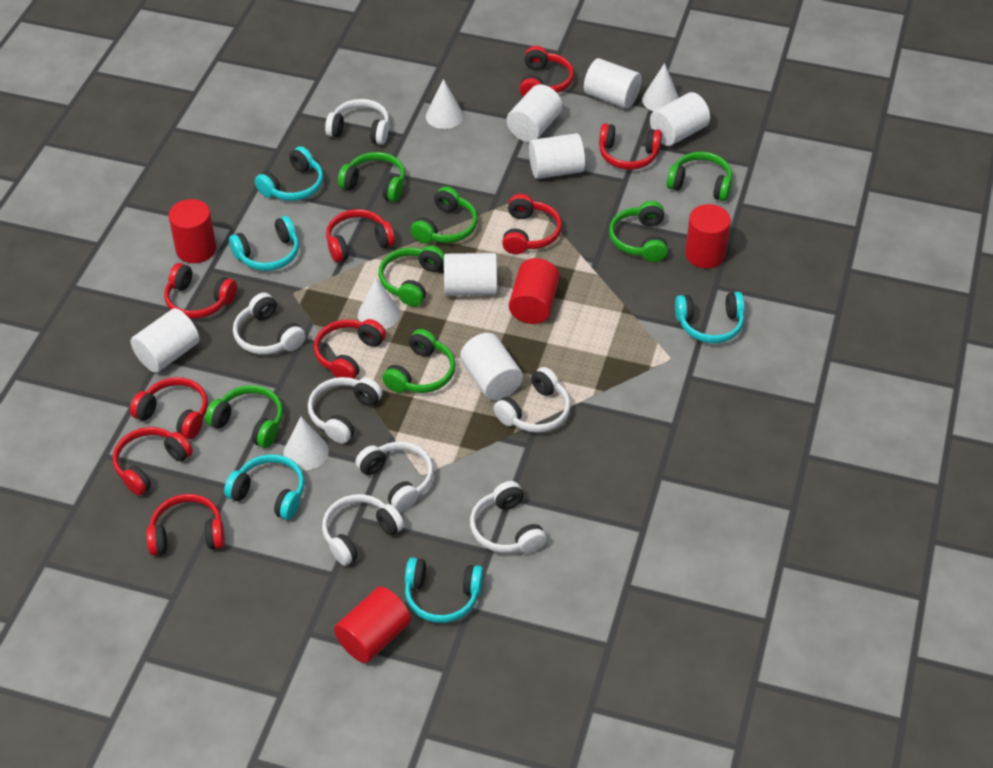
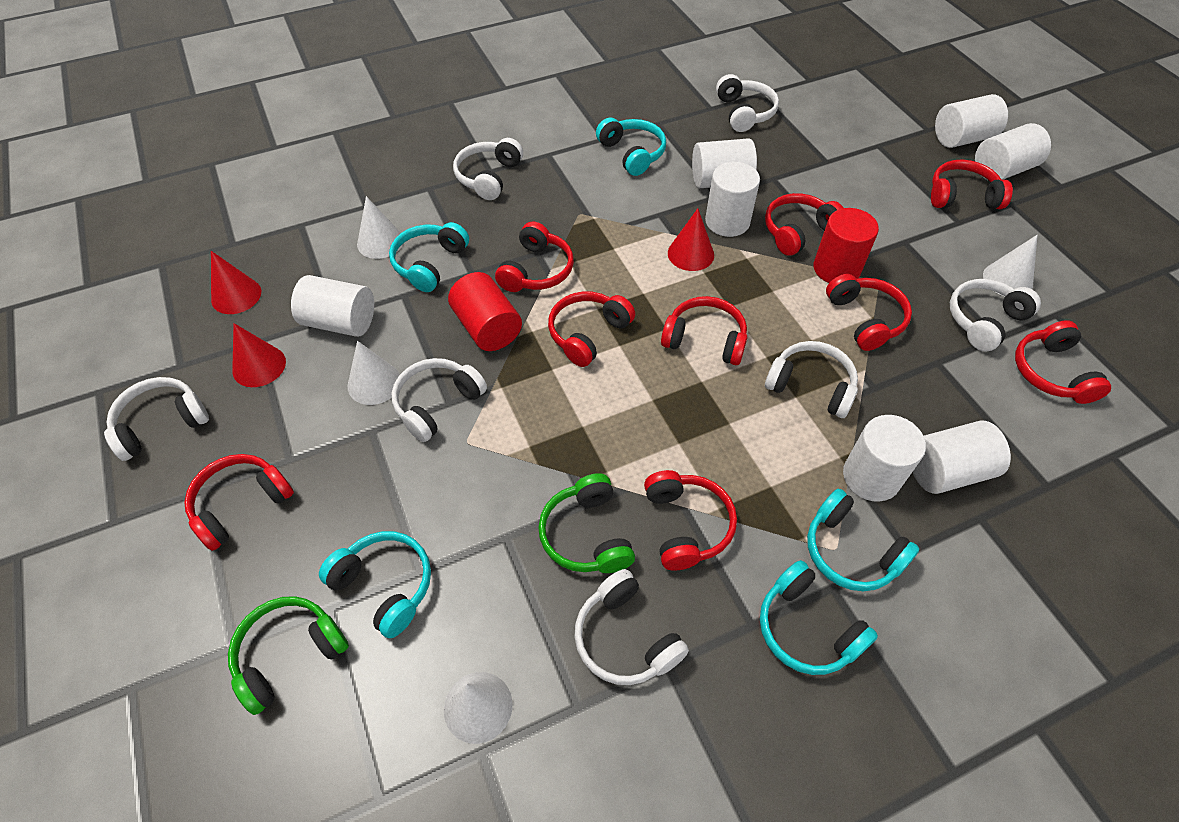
green headphones: [205,385,283,448] [338,152,405,202] [379,246,444,307] [382,329,455,393] [410,186,478,244] [609,201,668,262] [667,152,732,201] = 7 -> [228,596,349,715] [538,473,635,573] = 2
red cone: none = 0 -> [211,251,261,314] [232,323,286,387] [668,208,714,271] = 3
red cylinder: [168,199,216,263] [334,586,411,663] [509,258,560,324] [685,204,731,269] = 4 -> [448,272,522,351] [814,208,879,283] = 2

